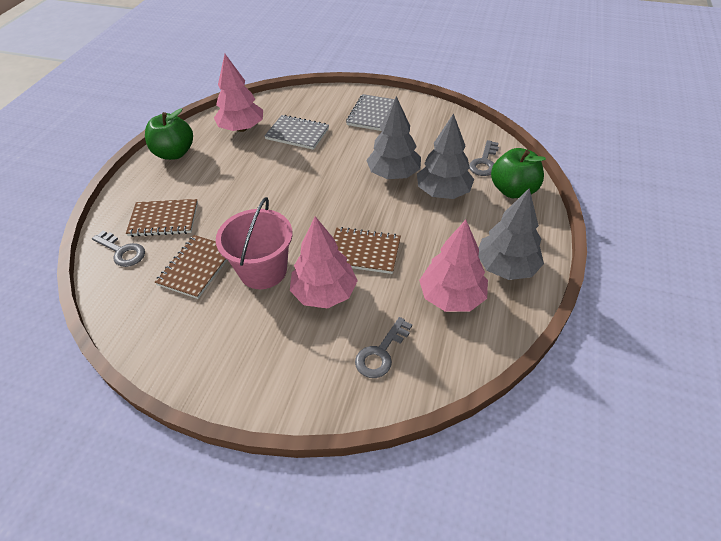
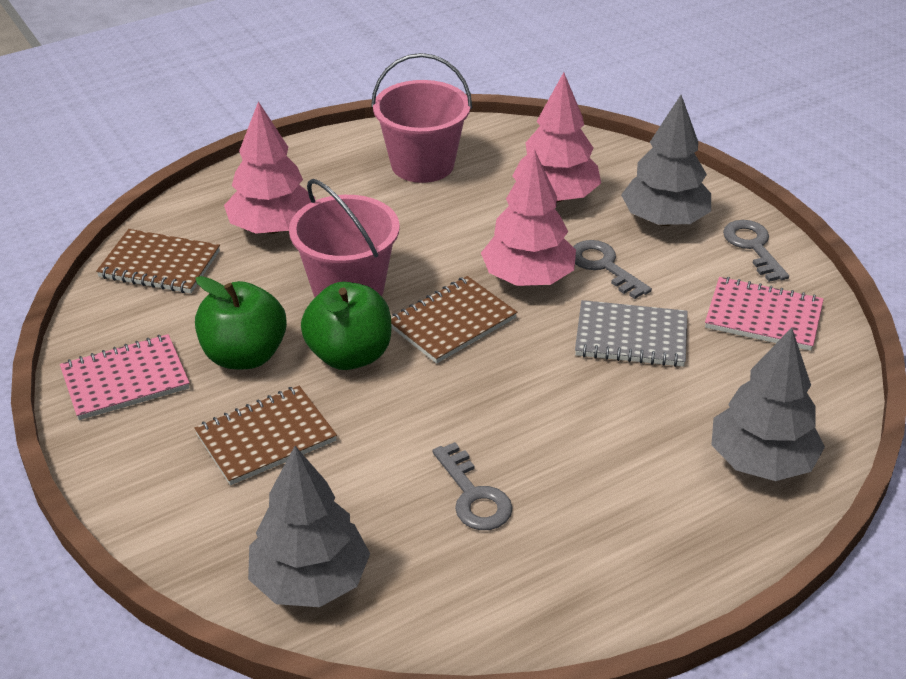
grey notebook: [264,115,329,150] [346,94,395,131] = 2 -> [575,300,688,367] = 1
pink bucket: [216,197,293,289] = 1 -> [289,179,400,297] [371,53,472,183] = 2
pink notebook: none = 0 -> [60,334,190,420] [705,277,824,351] = 2

